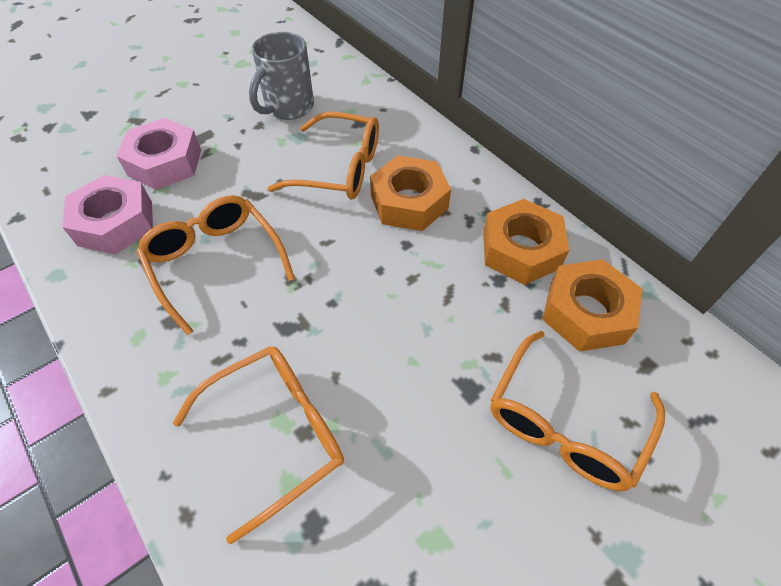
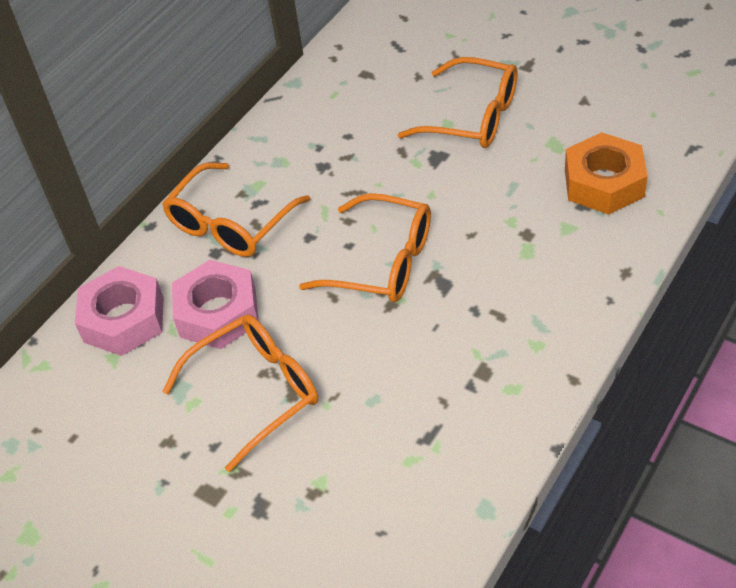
grey mug: [249,32,314,120] = 1 -> none = 0
orange nut: [370,156,451,231] [483,199,569,285] [542,259,642,352] = 3 -> [565,132,648,215] = 1

